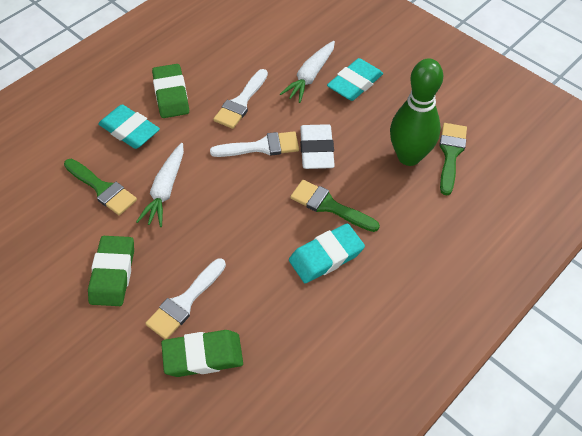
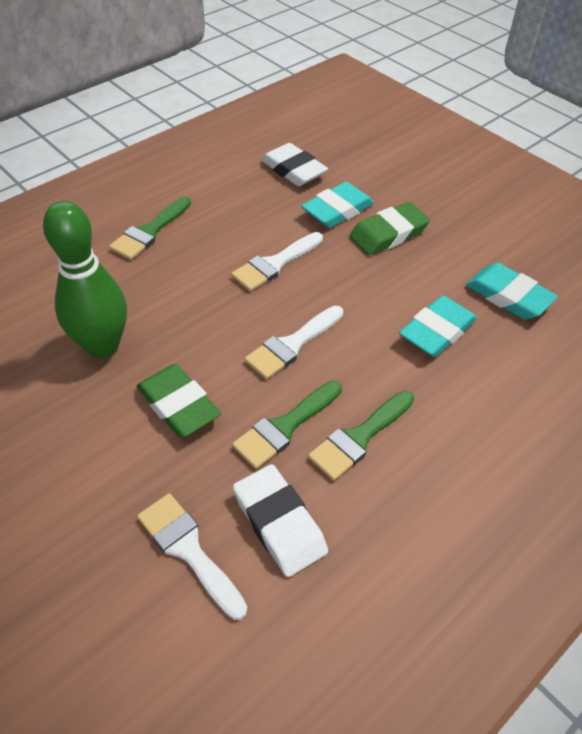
green eraser: [88,236,134,306] [152,64,189,118] [161,330,243,377] = 3 -> [137,364,221,437] [349,202,430,255] = 2
white carrot: [136,143,184,227] [280,41,335,103] = 2 -> none = 0
white eraser: [300,124,335,169] = 1 -> [233,464,328,577] [261,143,328,186] = 2

